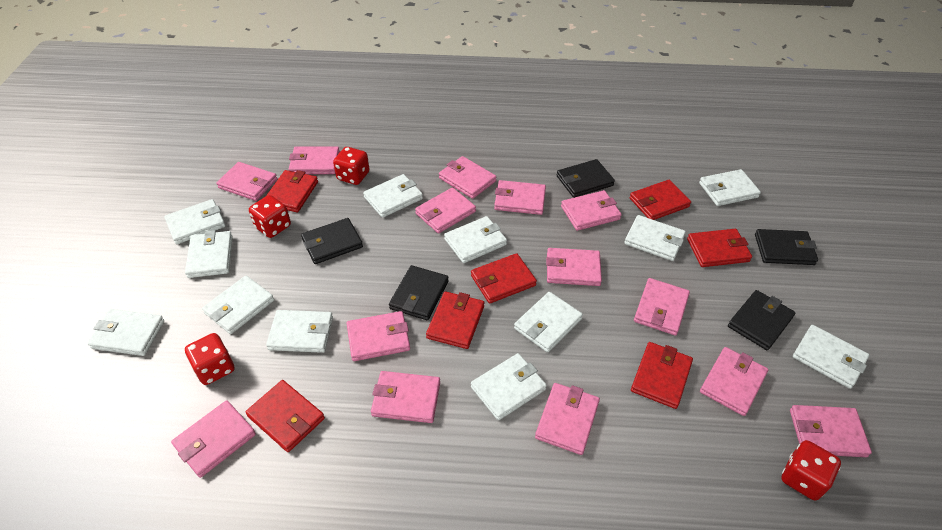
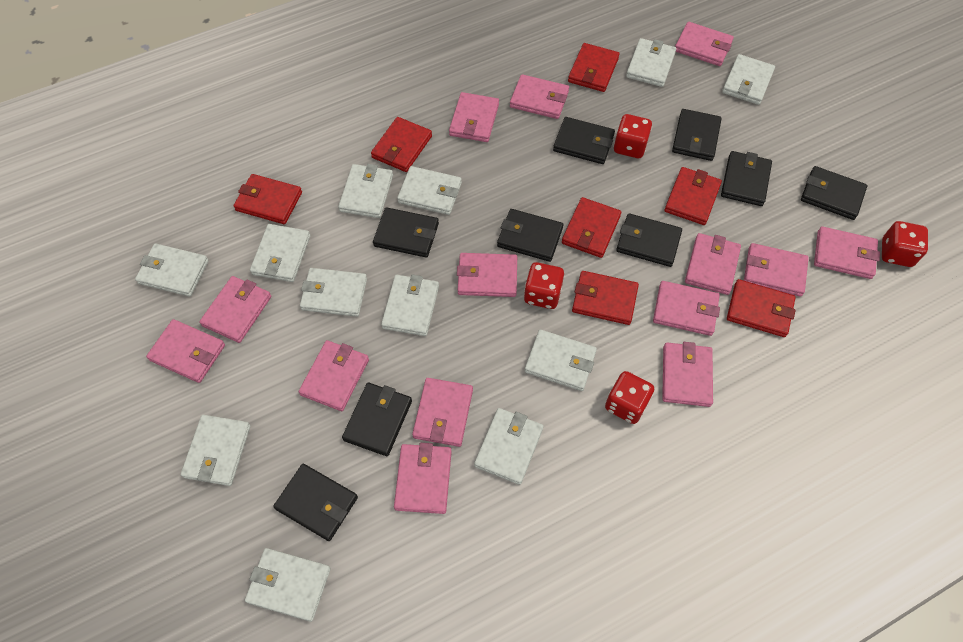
black wallet: [301,218,363,264] [389,265,449,320] [557,159,615,198] [728,290,795,350] [755,229,818,265] = 5 -> [273,464,358,541] [342,383,412,456] [373,208,439,257] [497,209,563,262] [553,117,615,164] [616,213,682,267] [672,109,722,161] [721,151,772,206] [801,166,867,220] = 9

